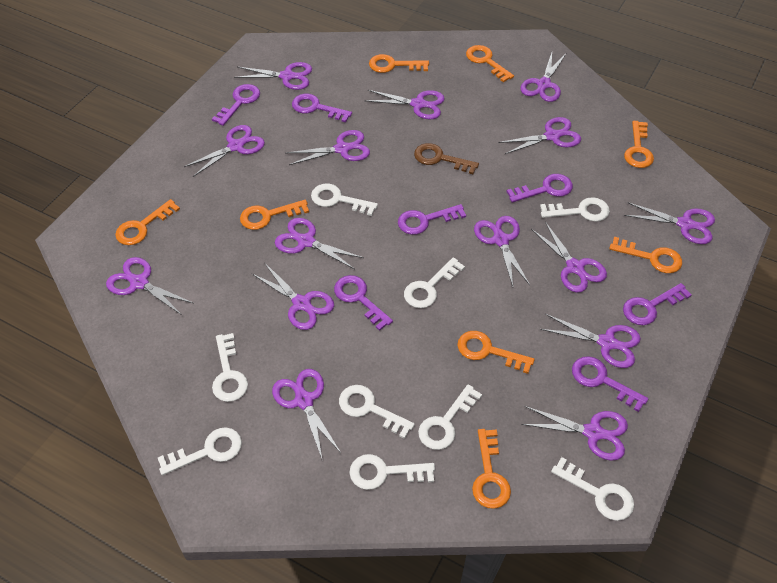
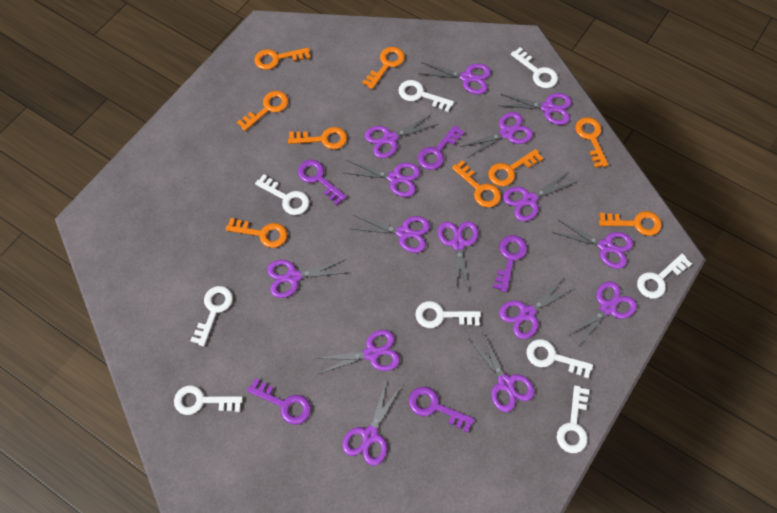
brown key: [414,143,479,174] = 1 -> none = 0
orange key: [115,199,180,245] [240,200,309,230] [369,54,429,73] [457,331,535,374] [466,45,514,82] [472,429,511,509] [609,237,682,273] [624,121,654,168] = 8 -> [226,218,287,248] [237,91,289,131] [254,48,310,70] [288,127,347,149] [362,47,405,89] [452,160,501,208] [488,149,543,186] [575,117,609,168] [599,211,662,236] = 9
purple key: [212,84,260,126] [292,94,352,123] [334,275,393,331] [398,204,466,235] [507,174,573,203] [572,356,648,412] [623,283,691,325] = 7 -> [247,378,311,425] [298,160,347,205] [409,387,475,433] [418,125,465,170] [493,235,527,292] = 5

